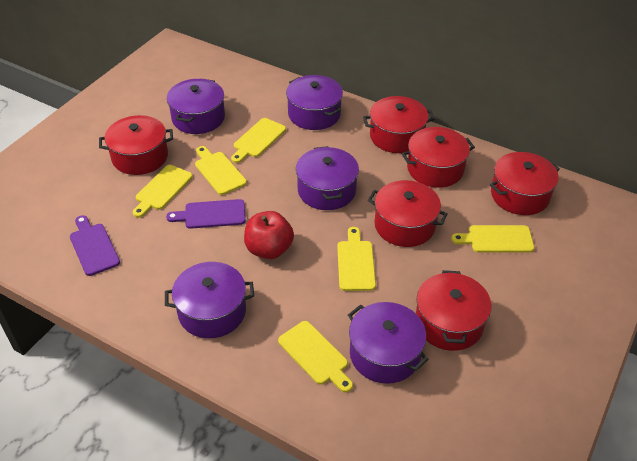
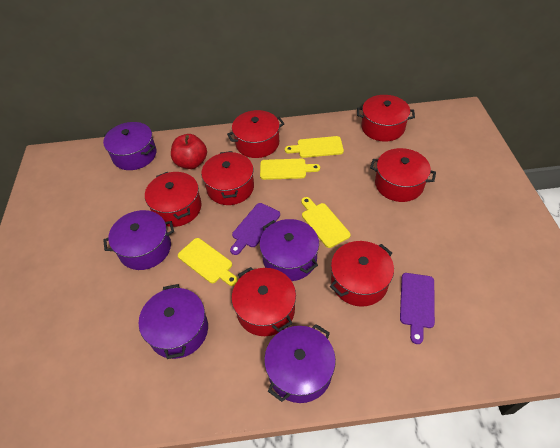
red pot: [99,115,173,175] [363,96,435,153] [368,180,448,247] [402,127,475,188] [416,270,491,351] [490,152,560,215] = 6 -> [145,172,202,227] [201,151,254,205] [227,110,284,158] [232,267,296,336] [330,241,394,307] [357,95,415,142] [370,148,436,202] = 7
yellow cutting board: [133,165,193,218] [195,146,247,195] [231,118,286,163] [278,321,353,393] [337,227,376,291] [451,225,534,253] = 6 -> [178,238,238,286] [260,159,320,180] [285,136,344,158] [301,197,351,248] = 4

